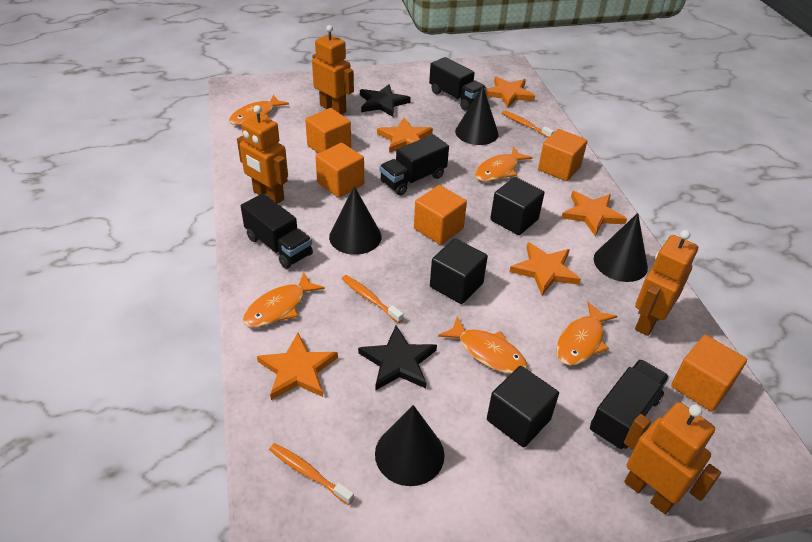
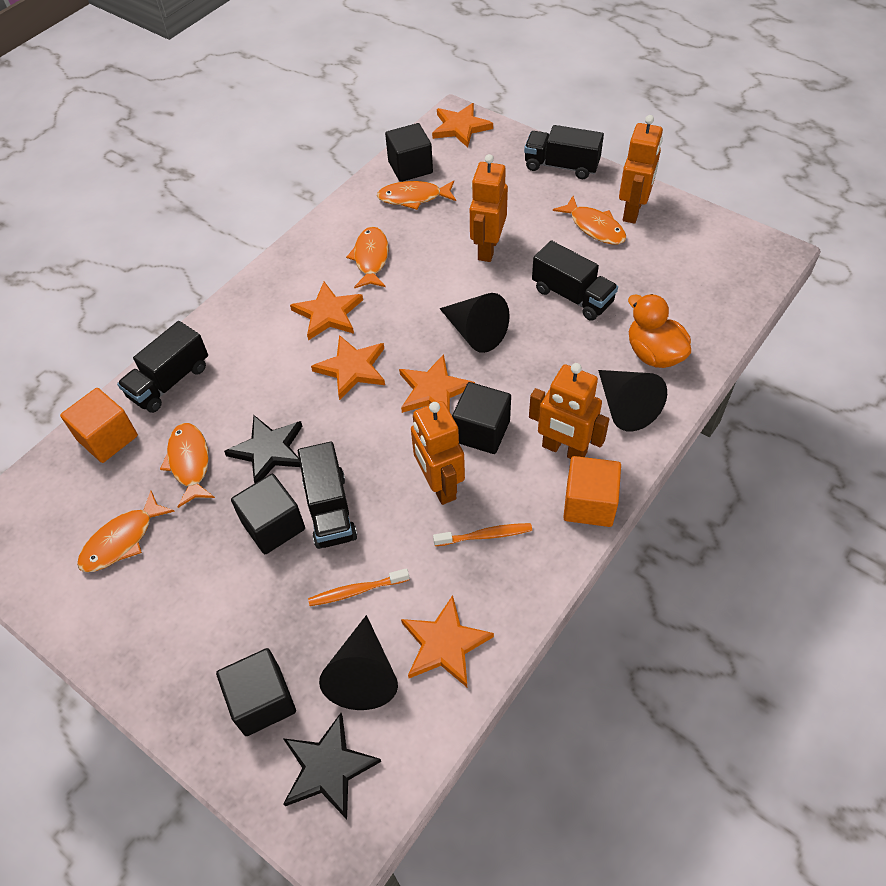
black cone: [329,186,381,255] [375,405,445,486] [455,85,499,145] [594,213,648,282] = 4 -> [319,615,398,710] [440,293,510,353] [598,370,667,431] = 3
black cube: [430,238,488,304] [487,366,559,447] [490,177,544,235] = 3 -> [216,648,296,736] [231,474,305,554] [385,123,433,182] [452,382,511,454] = 4
orange cube: [305,108,351,154] [315,143,364,198] [414,185,467,245] [538,129,587,181] [671,335,747,412] = 5 -> [60,388,138,463] [563,456,621,527] = 2
orange duck: none = 0 -> [628,294,691,368] = 1
orange toothbrush: [269,443,354,505] [342,275,403,323] [502,110,554,138] = 3 -> [308,568,409,606] [433,523,532,546] = 2

